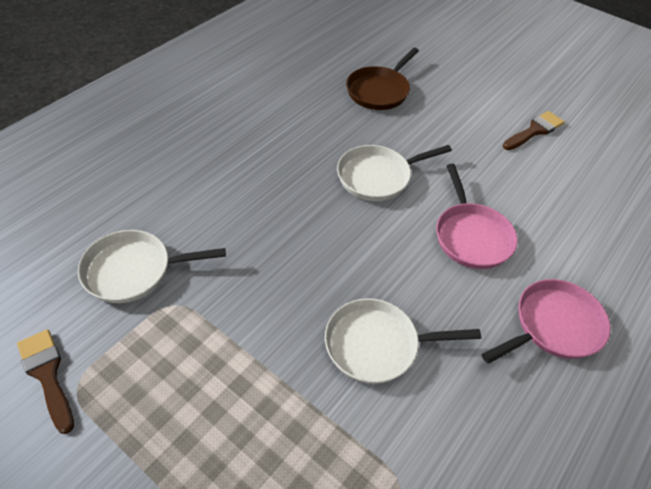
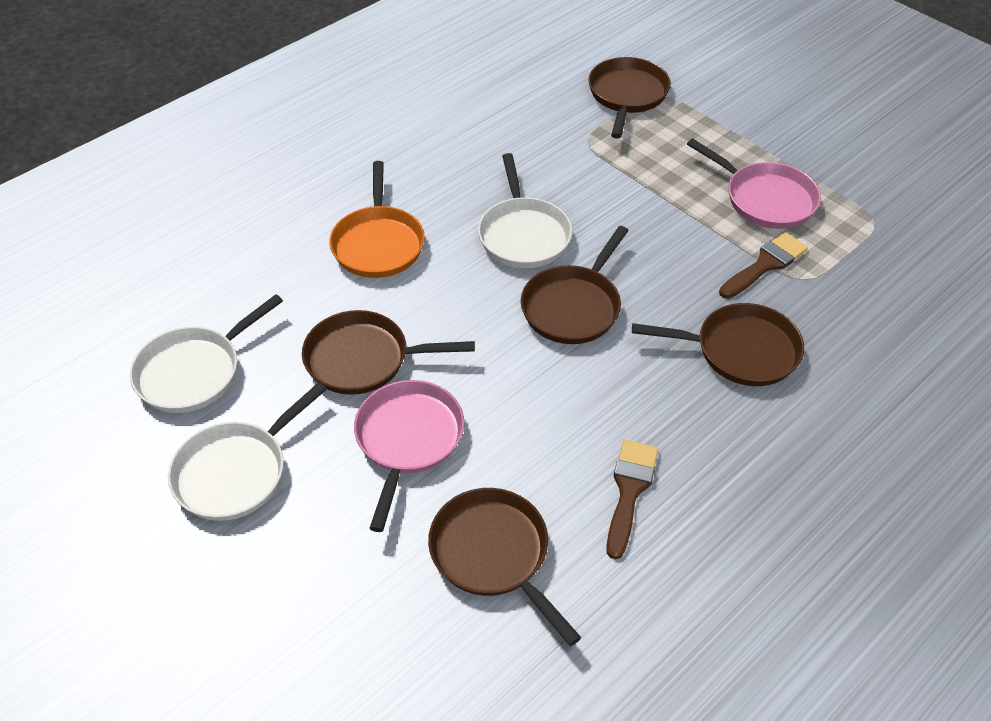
brown pan: [346,48,419,110] = 1 -> [302,310,475,395] [428,488,581,646] [521,226,629,344] [588,57,671,139] [632,303,804,386] = 5
orange pan: none = 0 -> [329,161,425,278] = 1

